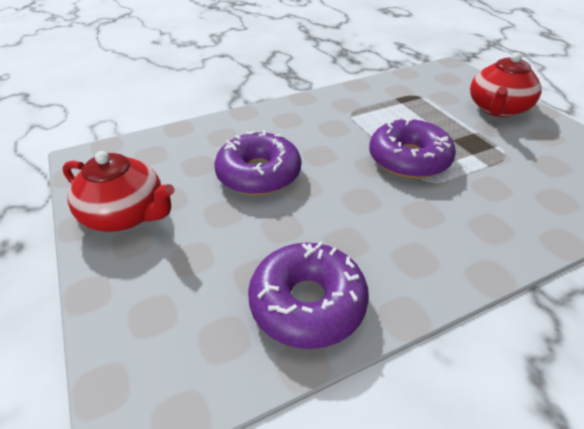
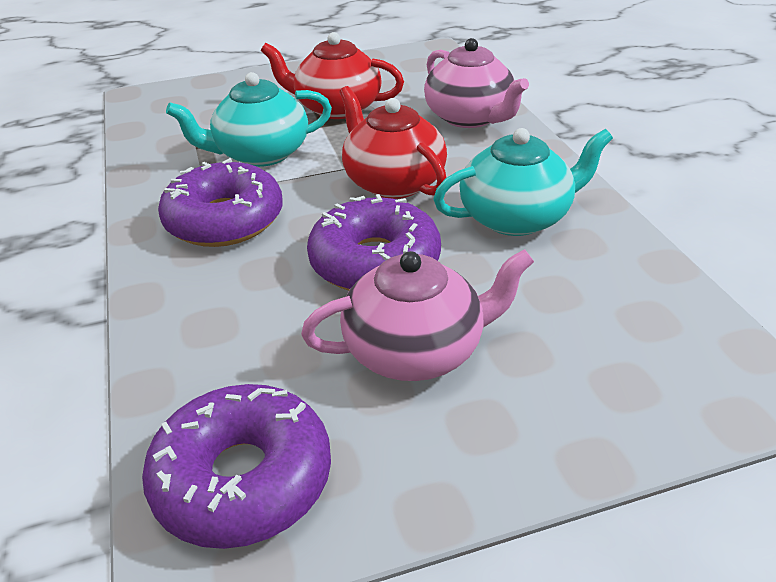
pink teapot: none = 0 -> [301,249,534,381] [424,38,529,128] = 2
turquoise teapot: none = 0 -> [166,72,332,167] [433,128,613,236] = 2

